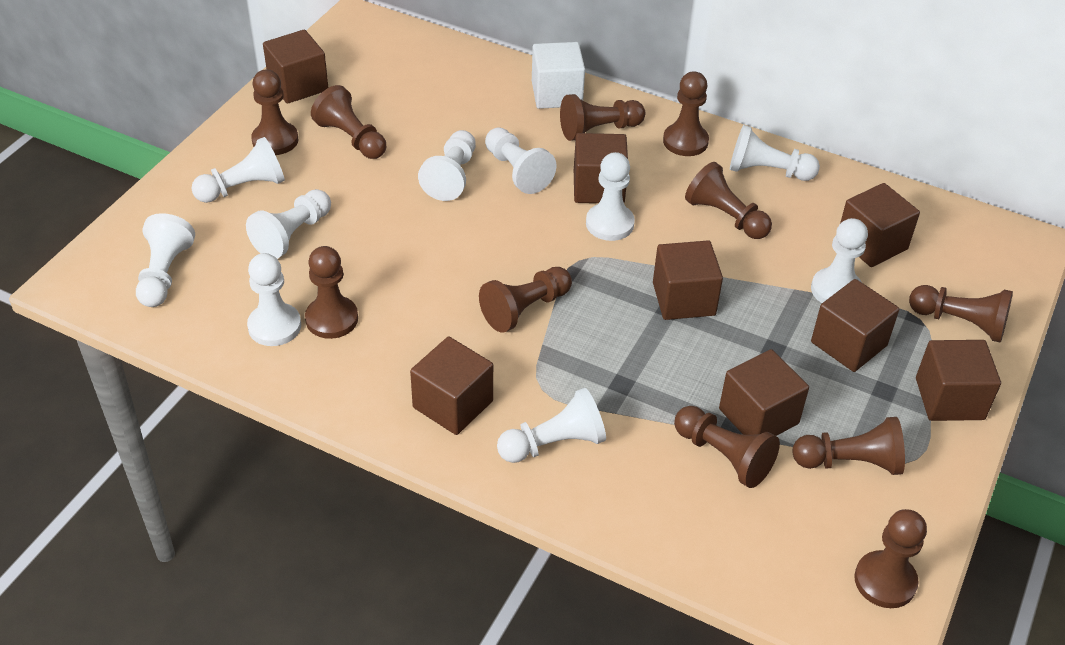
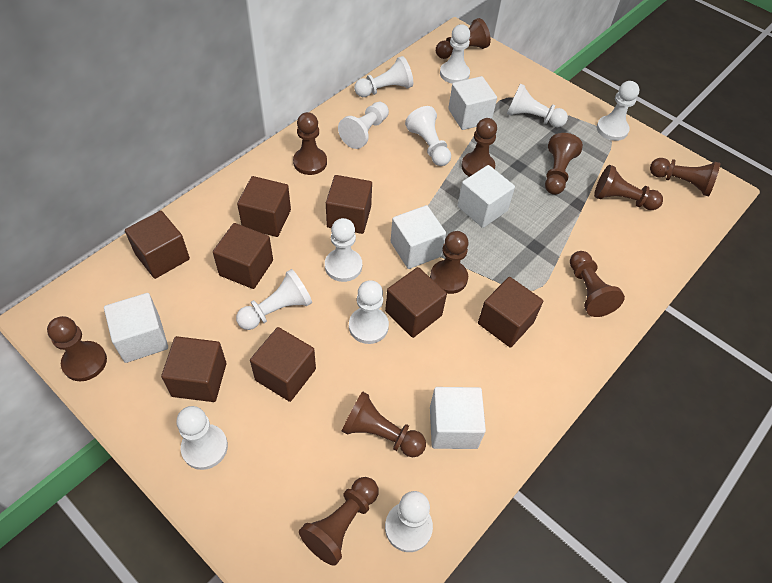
white cube: [532,42,585,109] = 1 -> [104,293,168,363] [391,205,446,269] [430,387,486,449] [448,76,497,130] [457,165,515,228] = 5
white pawn: [136,213,195,307] [192,137,285,203] [246,189,331,259] [247,253,301,346] [418,130,476,201] [485,127,556,194] [497,388,606,463] [586,152,635,241] [730,125,820,181] [811,218,868,303] = 10 -> [176,406,228,470] [236,269,312,330] [325,218,362,282] [338,102,389,149] [349,280,389,344] [354,56,413,97] [385,491,433,552] [405,106,451,166] [440,24,470,84] [507,84,568,127] [597,81,639,141] = 11

